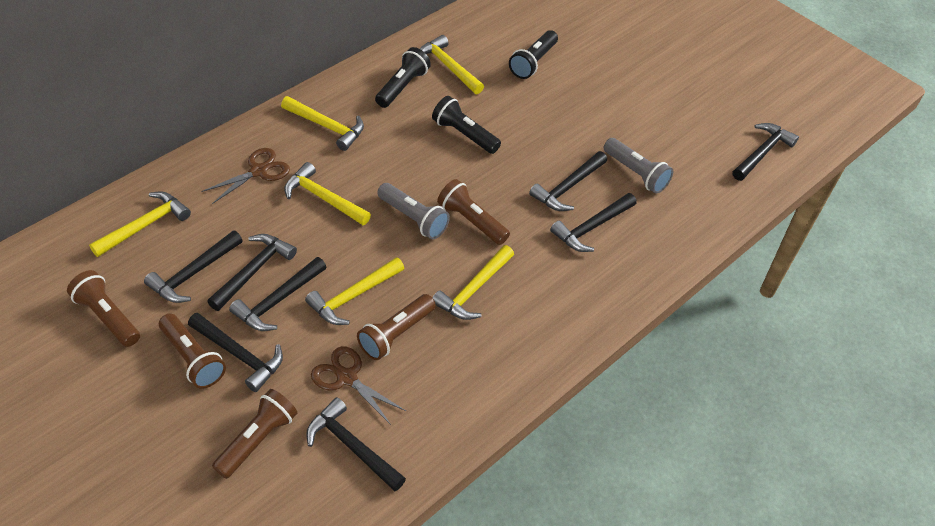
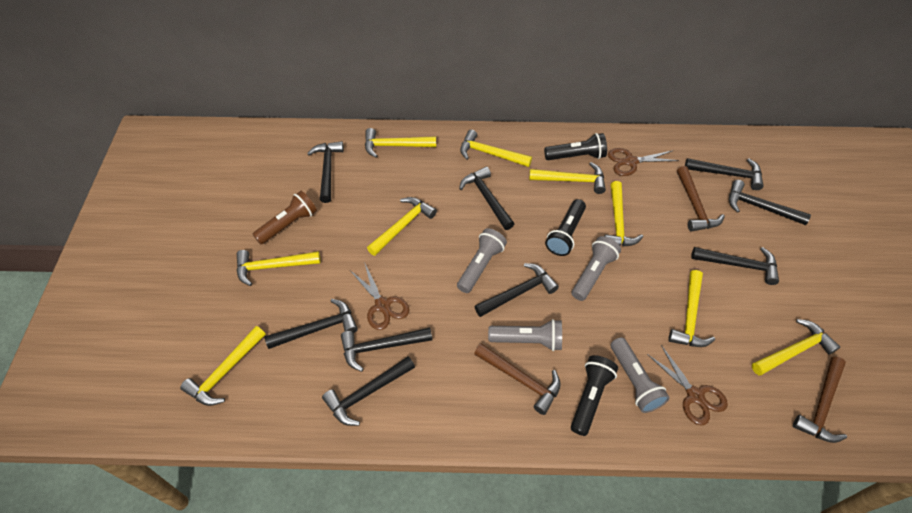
black hammer: [144,230,243,303] [188,313,283,392] [207,234,297,311] [229,257,326,331] [306,397,406,491] [529,151,607,211] [550,193,637,252] [733,123,799,181] = 8 -> [265,299,358,349] [307,141,344,203] [322,356,415,426] [341,327,432,372] [459,166,514,230] [474,263,559,317] [685,158,763,190] [691,247,779,285] [729,180,811,225] = 9
brown flashlight: [67,270,140,347] [159,314,226,389] [212,389,297,479] [357,294,436,360] [437,179,510,245] = 5 -> [253,191,317,244] = 1
brown hammer: none = 0 -> [474,343,561,415] [677,166,725,232] [793,357,847,443] = 3
brown scissors: [201,148,290,204] [311,346,406,425] = 2 -> [350,262,409,330] [608,148,679,176] [647,345,728,425] = 3
grey flashlight: [377,183,450,239] [604,138,673,194] = 2 -> [457,228,507,293] [488,319,562,351] [572,236,621,301] [611,337,669,413] = 4
yellow hammer: [89,191,191,257] [281,96,364,151] [284,162,371,225] [305,257,404,325] [420,35,484,94] [433,245,514,320] = 6 -> [180,326,266,406] [237,250,321,286] [365,128,436,158] [367,197,437,256] [460,130,532,167] [529,162,606,194] [604,181,643,247] [668,270,715,347] [752,319,840,376] = 9

